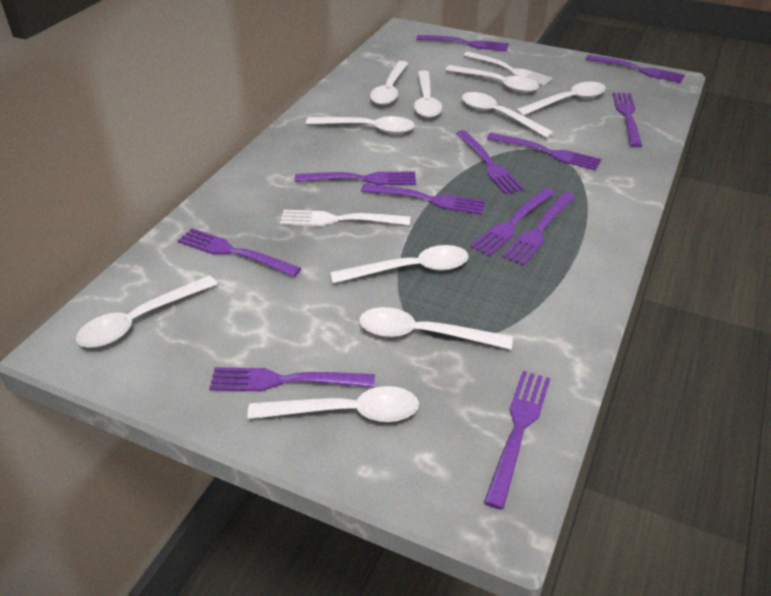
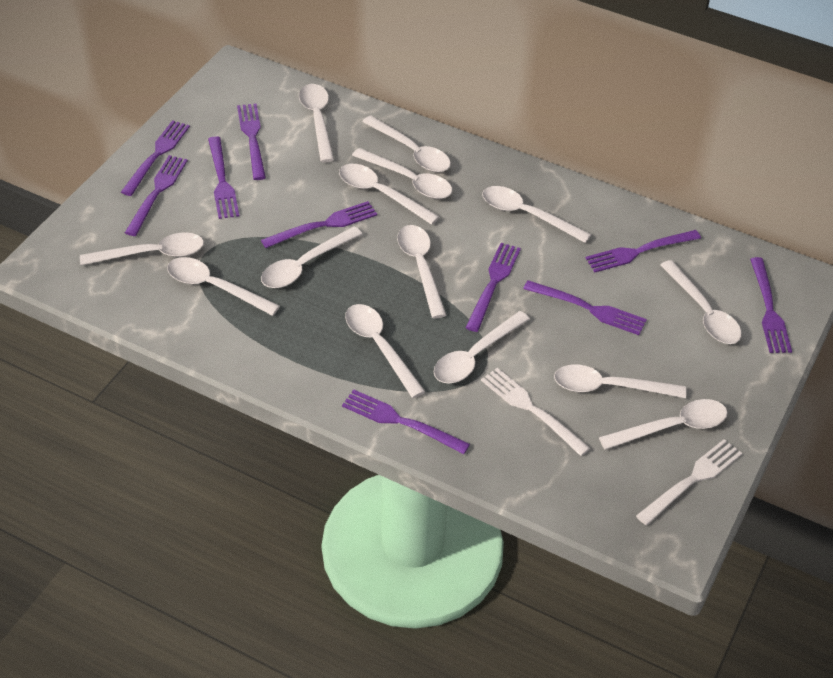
purple fork: [177,228,301,277] [209,367,375,391] [295,172,416,185] [361,184,486,215] [416,35,509,51] [456,130,524,195] [470,188,555,256] [484,371,551,510] [487,133,601,170] [502,192,576,266] [586,55,685,83] [613,92,642,147] = 12 -> [121,120,190,196] [125,155,188,236] [208,136,239,219] [237,104,266,180] [261,201,377,248] [342,389,470,454] [465,243,521,332] [523,280,647,335] [585,230,701,272] [750,257,792,353] = 10
white spoon: [76,275,217,348] [247,386,419,422] [306,116,415,134] [330,245,469,283] [359,307,513,350] [370,61,408,105] [414,71,442,118] [445,65,539,93] [462,92,554,138] [515,82,606,116] = 10 -> [80,232,204,266] [167,257,280,316] [261,226,362,288] [299,84,334,162] [339,164,439,225] [345,304,426,398] [352,148,452,199] [362,115,451,172] [397,225,446,318] [434,311,530,384] [482,186,592,243] [554,365,686,398] [599,399,728,450] [661,260,742,344] = 14

